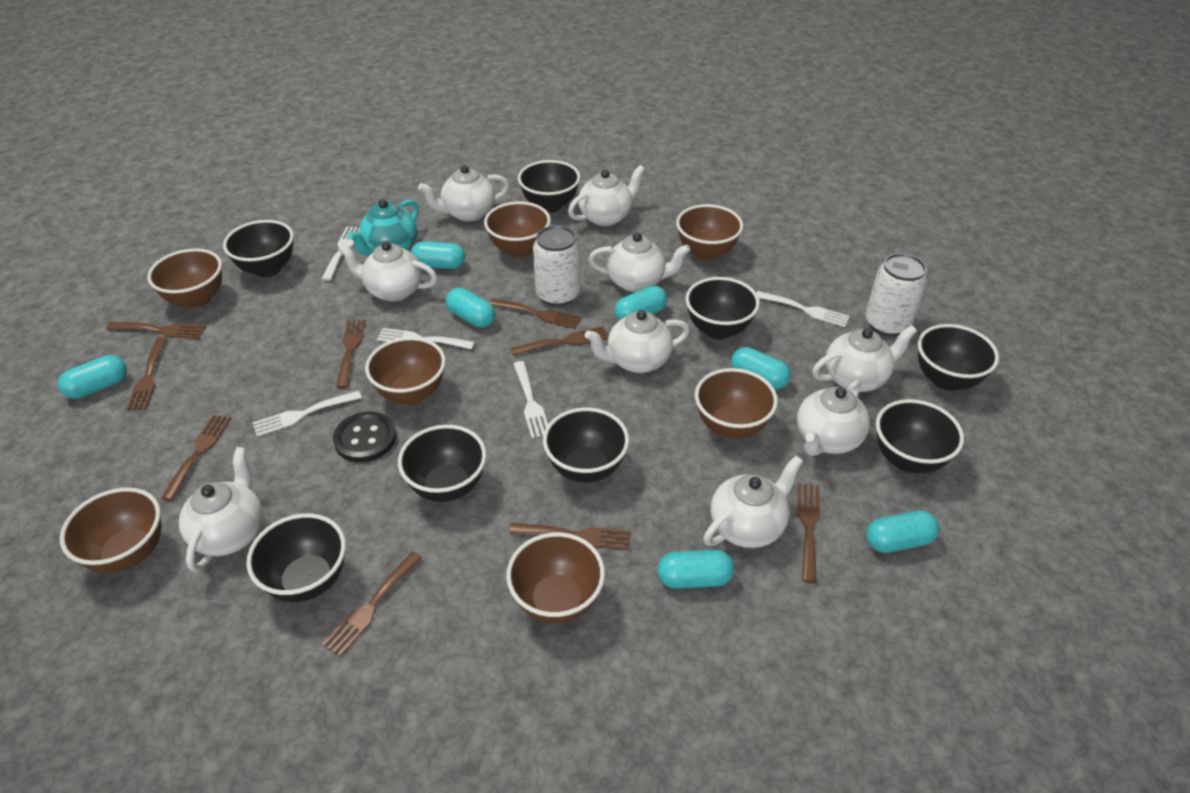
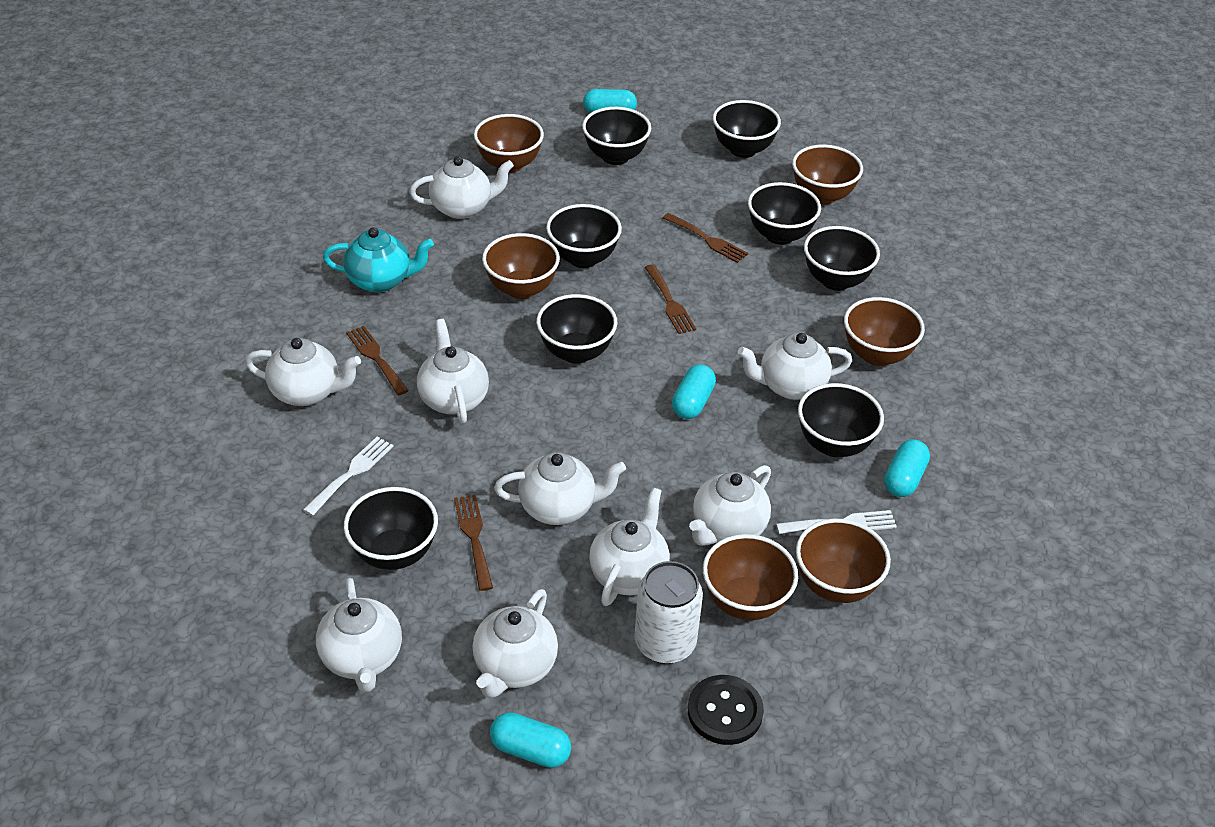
brown bowl: [60,487,162,573] [147,248,222,309] [365,337,446,405] [484,201,551,257] [506,532,605,624] [676,204,743,260] [695,368,778,439] = 7 -> [474,114,544,173] [482,233,560,299] [703,534,798,620] [792,145,863,205] [796,519,891,603] [844,297,925,366] = 6
brown fork: [106,322,206,339] [126,337,167,411] [161,415,231,501] [322,551,422,657] [336,320,365,389] [489,298,581,329] [509,523,631,550] [511,326,609,356] [797,483,820,583] = 9 -> [346,326,409,395] [454,494,493,591] [644,264,696,334] [663,213,748,263] = 4
turquoise capsule: [58,355,127,399] [411,241,465,269] [446,288,495,328] [615,286,667,321] [657,550,734,589] [731,347,791,390] [866,511,939,553] = 7 -> [490,712,571,768] [583,89,637,113] [672,364,716,419] [884,439,930,497] = 4
white can: [533,225,580,306] [865,253,927,336] = 2 -> [634,561,703,664] = 1
white fork: [252,390,362,437] [321,227,360,281] [376,328,475,349] [513,361,548,438] [756,291,850,327] = 5 -> [303,437,394,516] [776,510,897,534] = 2

